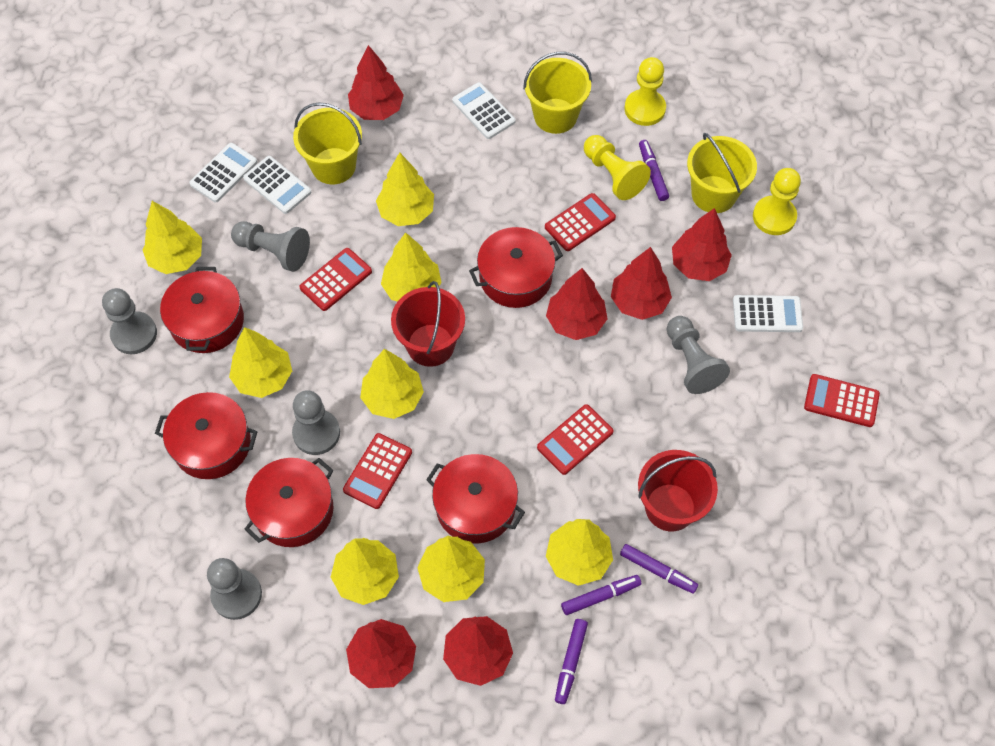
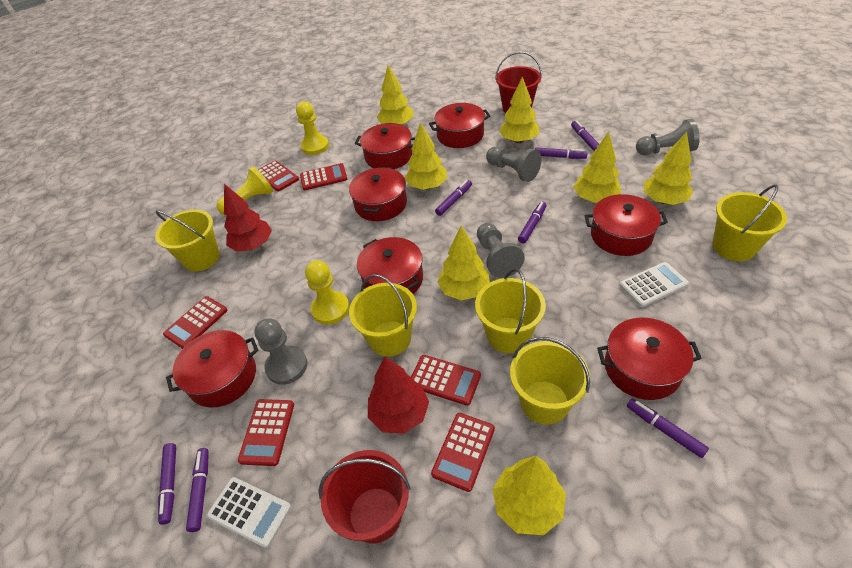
grey pawn: [102,288,157,354] [207,558,262,620] [231,221,310,272] [292,390,340,455] [667,316,730,394] = 5 -> [254,318,307,385] [477,223,525,278] [486,147,541,182] [636,119,700,155] = 4
purple marker: [555,619,588,704] [561,575,641,615] [620,544,698,594] [639,140,669,201] = 4 -> [158,443,176,525] [186,448,209,532] [435,180,472,216] [518,202,546,243] [535,147,588,159] [571,120,599,151] [627,398,709,458] = 7
red calculator: [299,248,372,311] [343,433,412,509] [537,404,614,475] [545,193,616,251] [804,374,880,427] = 5 -> [163,296,227,349] [238,399,294,466] [258,160,299,192] [300,163,347,190] [411,355,481,406] [431,413,495,492] = 6
red pot: [155,392,258,479] [160,267,244,353] [244,458,334,547] [426,454,525,544] [469,227,563,308] = 5 -> [166,330,259,407] [349,167,407,221] [355,123,415,169] [357,237,423,294] [429,103,490,148] [585,194,668,256] [597,318,702,400] = 7
red tree: [346,619,416,688] [348,45,404,120] [443,616,513,686] [546,268,607,340] [611,247,672,320] [672,208,732,281] = 6 -> [224,184,272,252] [368,357,429,434] = 2
white calculator: [189,143,257,202] [243,156,311,214] [452,82,515,139] [733,295,803,332] = 4 -> [207,477,291,548] [619,262,689,307] = 2
yellow bucket: [293,102,362,184] [523,52,592,134] [687,133,757,213] = 3 -> [155,210,220,271] [349,274,417,357] [475,268,546,353] [510,337,590,425] [713,185,787,261] = 5
yellow tree: [142,201,202,274] [229,327,292,398] [331,538,399,605] [360,349,424,419] [376,152,434,226] [381,232,442,302] [417,536,485,602] [546,519,613,586] = 8 -> [377,65,413,124] [405,122,447,190] [437,226,490,300] [493,456,566,535] [499,77,539,143] [574,131,621,203] [644,132,694,205] = 7

